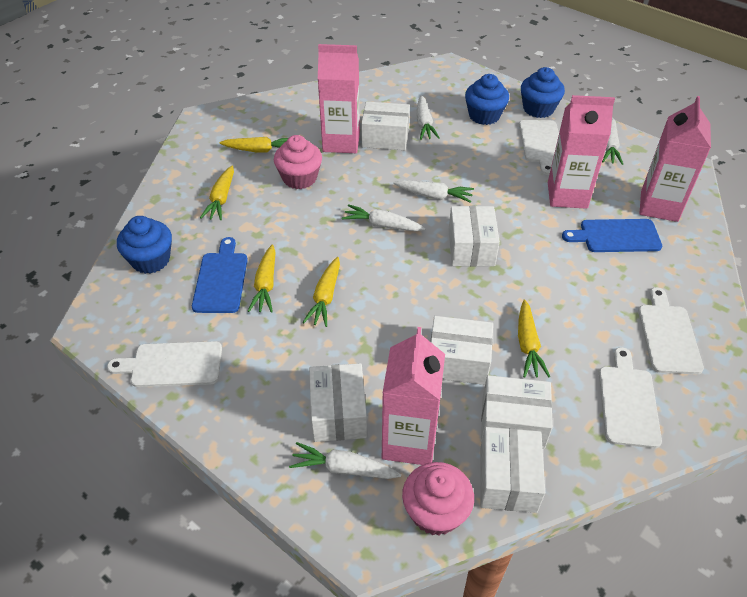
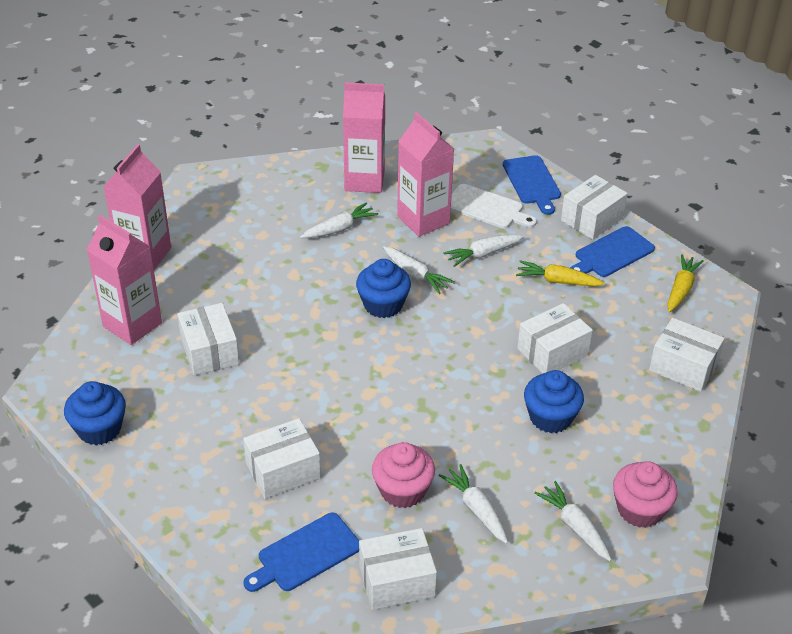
blue cutting board: [192,237,248,313] [562,219,662,252] = 2 -> [244,513,359,592] [503,155,561,215] [570,226,655,277] = 3
white cutting board: [107,341,222,387] [519,120,559,175] [599,347,662,448] [638,287,704,374] = 4 -> [451,184,537,228] = 1
yellow carrot: [200,165,234,220] [219,137,288,152] [248,245,276,313] [302,257,340,327] [518,300,550,378] = 5 -> [516,260,605,286] [667,254,704,312] = 2

